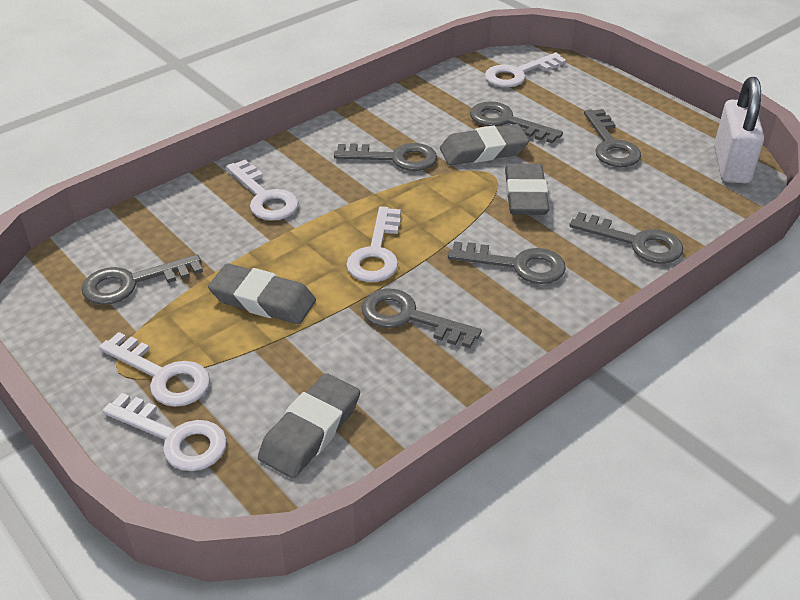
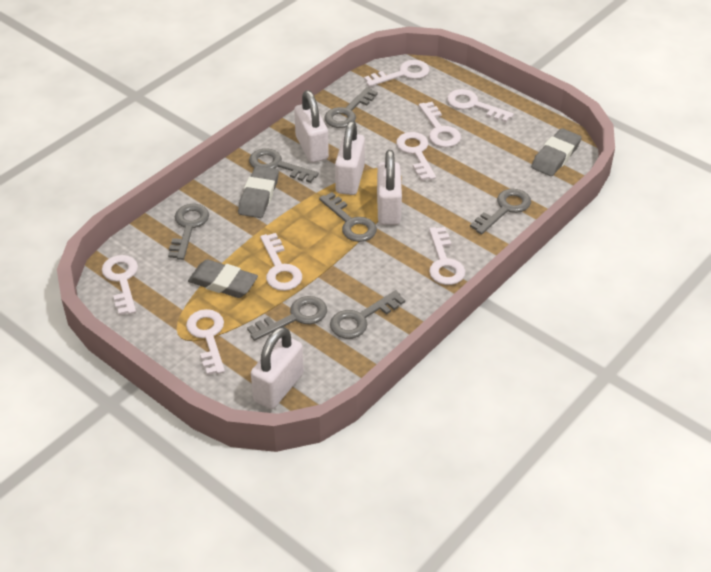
grey eraser: [208,263,316,324] [258,373,360,479] [440,124,529,165] [505,163,549,215] = 4 -> [188,259,258,298] [238,166,279,218] [531,128,582,176] = 3
white key: [99,332,210,407] [102,393,227,471] [226,160,299,221] [346,206,401,282] [485,53,566,87] = 5 -> [102,255,138,315] [186,309,225,375] [260,233,302,291] [364,60,429,87] [396,132,436,181] [419,102,461,147] [429,227,465,285] [447,89,514,122] = 8
white padlock: [714,77,764,183] = 1 -> [251,327,304,409] [294,90,329,163] [335,121,365,195] [377,150,402,225] = 4

